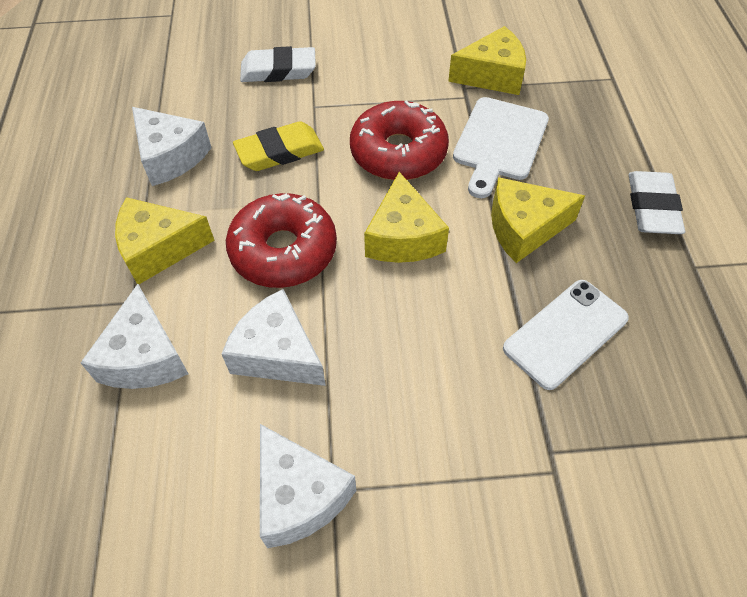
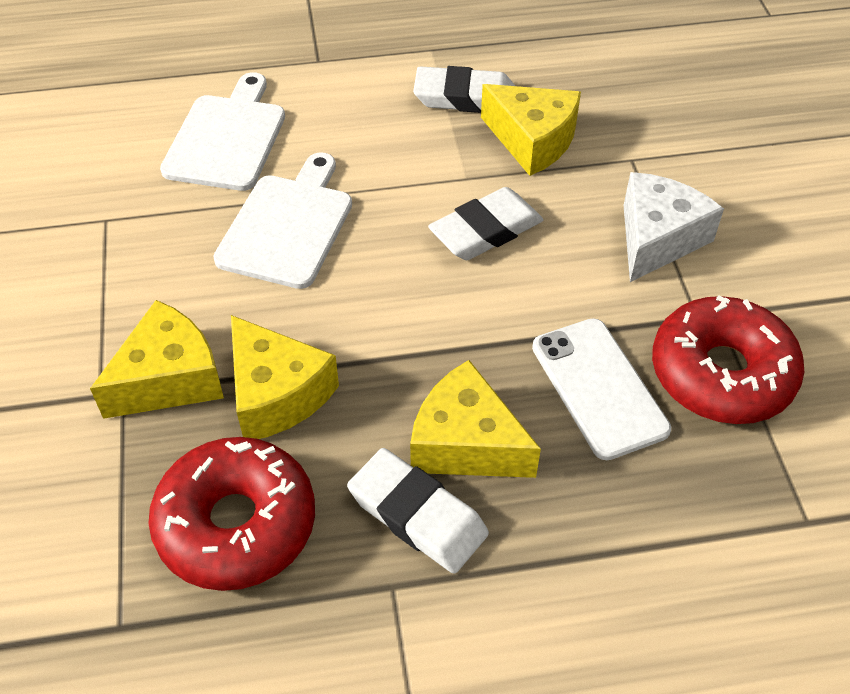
white cheese: [81,284,188,389] [132,107,212,186] [222,289,326,386] [260,424,356,548] = 4 -> [624,172,724,282] = 1
white cutting board: [453,97,549,198] = 1 -> [160,72,285,191] [213,152,352,289] = 2
white eraser: [240,46,316,82] [629,171,685,234] = 2 -> [347,448,489,574] [413,66,515,113] [428,187,544,260] = 3
yellow eraser: [233,121,324,171] = 1 -> none = 0

